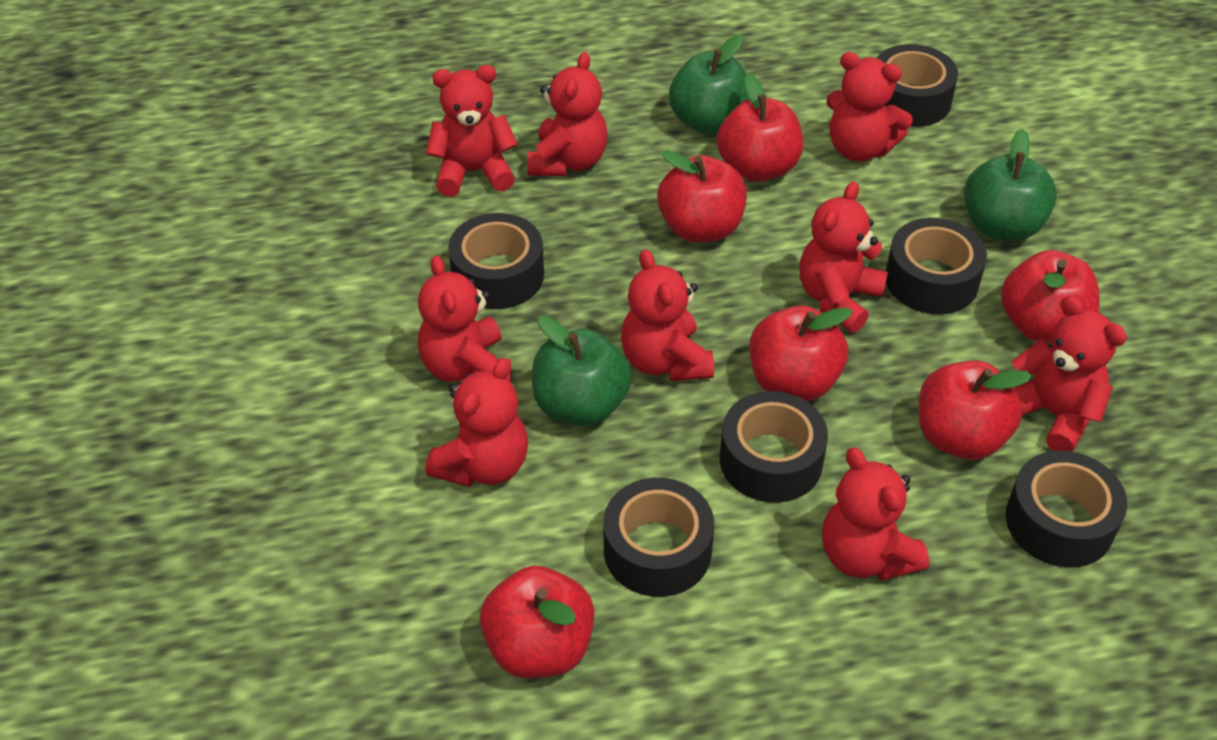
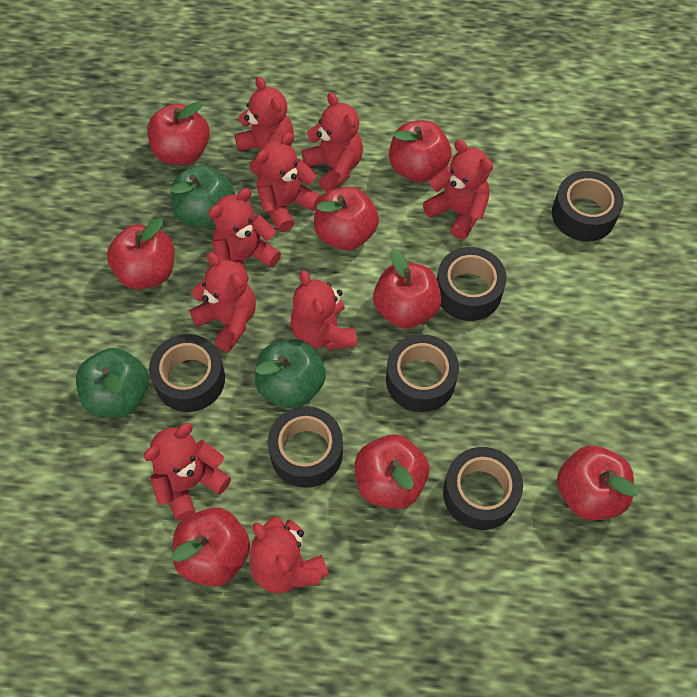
red apple: [480,566,594,678] [657,150,747,243] [717,74,803,182] [749,306,853,401] [918,361,1032,460] [1001,250,1100,343] = 6 -> [107,218,175,290] [147,101,210,165] [171,507,250,586] [314,187,379,250] [355,435,429,509] [373,248,441,329] [389,121,452,182] [557,446,638,520] = 8

